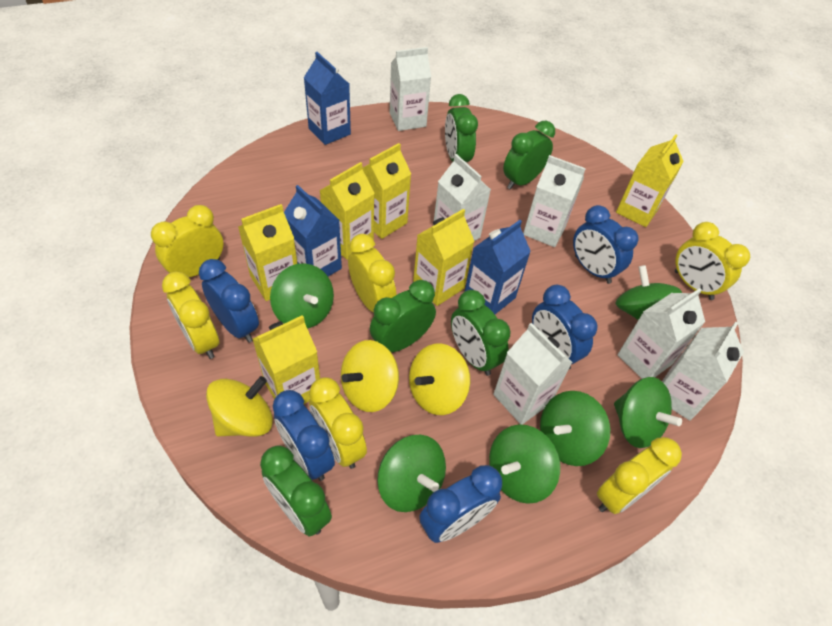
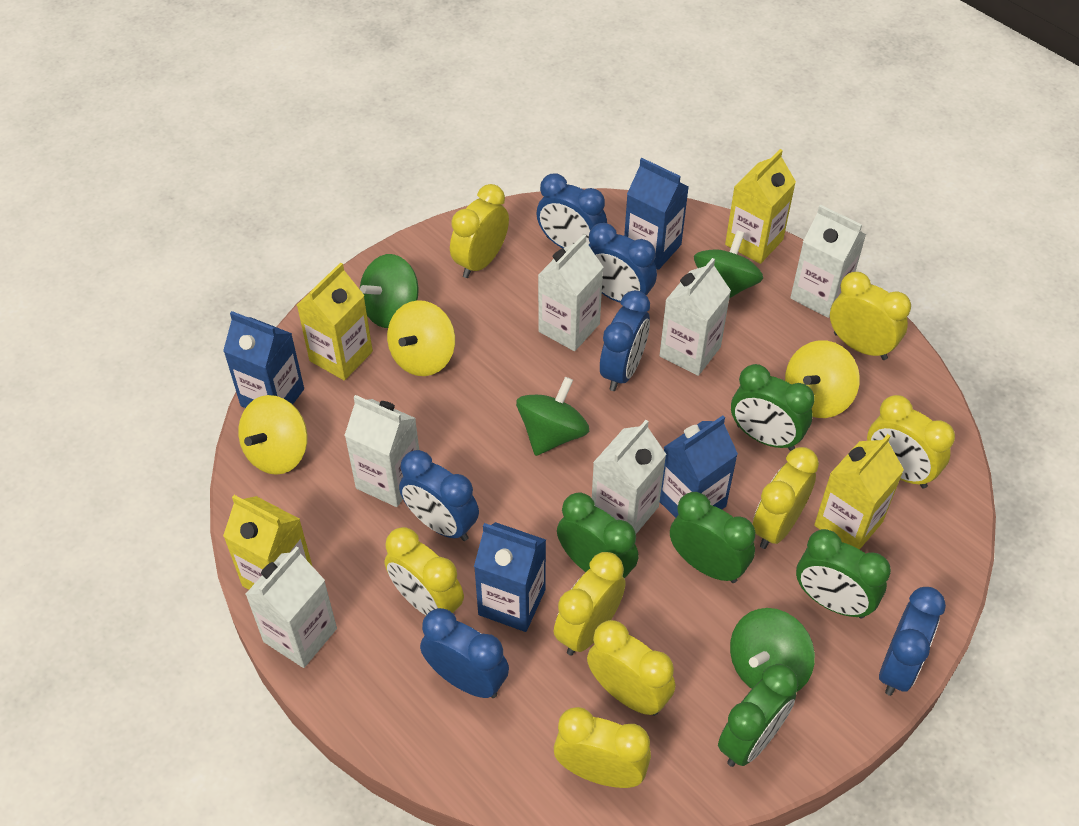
blue carton: [284,185,342,276] [304,52,351,145] [465,220,531,314] = 3 -> [223,311,304,408] [474,522,546,632] [624,158,689,270] [660,416,738,518] = 4
blue clock: [199,259,259,343] [273,390,335,481] [419,465,502,543] [532,285,597,370] [573,205,639,284] = 5 -> [399,450,479,541] [420,608,509,698] [536,173,607,248] [589,223,657,302] [600,290,650,391] [879,587,946,696] = 6
green spinning top: [270,263,334,328] [377,435,446,512] [489,424,560,504] [540,391,610,466] [614,377,682,448] [615,265,682,320] = 6 -> [360,254,419,328] [516,377,589,456] [694,230,763,298] [730,608,815,692] = 4
yellow carton: [238,204,297,301] [253,315,320,404] [319,162,375,260] [362,143,411,239] [413,209,475,306] [616,134,684,227] = 6 -> [223,495,312,590] [297,262,373,381] [725,149,796,264] [814,434,904,550] = 4
yellow clock: [151,205,224,277] [162,272,219,359] [309,377,367,469] [348,234,396,312] [597,437,682,514] [675,222,750,300] = 6 -> [384,527,464,615] [450,184,509,278] [554,552,625,656] [554,707,651,788] [587,620,675,716] [753,447,819,549] [830,272,911,360] [867,395,955,488] = 8

